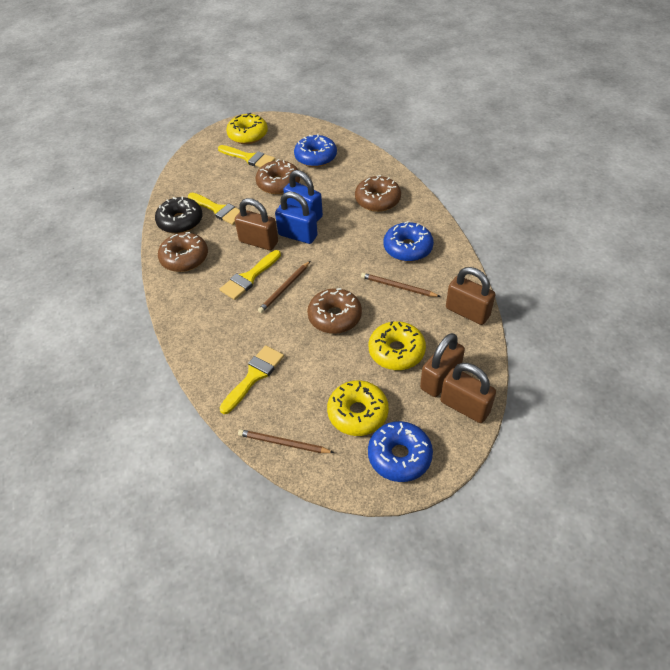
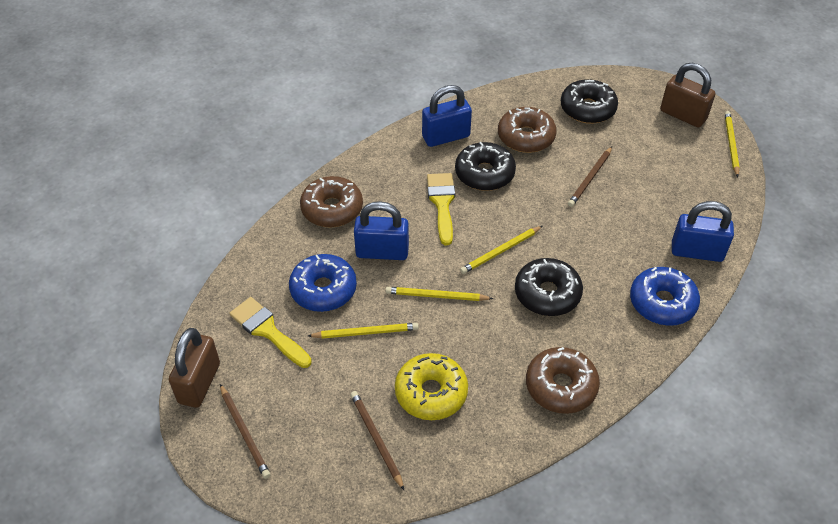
black donut: [155,197,202,234] = 1 -> [455,142,516,191] [515,258,583,316] [561,79,618,124] = 3
blue donut: [294,134,337,167] [368,421,433,482] [384,221,434,262] = 3 -> [289,254,357,312] [630,267,700,326] = 2
blue padlock: [275,192,318,244] [283,170,323,221] = 2 -> [354,201,409,260] [422,85,472,147] [672,201,734,262] = 3
brown donut: [158,232,208,272] [255,159,300,194] [307,288,362,334] [355,175,401,212] = 4 -> [300,176,363,227] [498,107,557,153] [526,347,600,414] = 3
brown padlock: [235,198,278,250] [420,333,465,397] [440,363,496,423] [446,267,495,325] = 4 -> [169,328,220,408] [660,63,715,127] = 2
yellow brush: [188,193,240,225] [218,145,275,167] [219,345,284,414] [220,250,281,300] = 4 -> [229,297,312,368] [427,173,455,245] = 2
yellow donut: [226,113,268,144] [327,380,389,436] [369,321,426,370] = 3 -> [395,353,468,420] = 1
yellow pencil: none = 0 -> [308,323,419,339] [386,287,493,301] [460,226,542,274] [725,111,740,177] = 4

